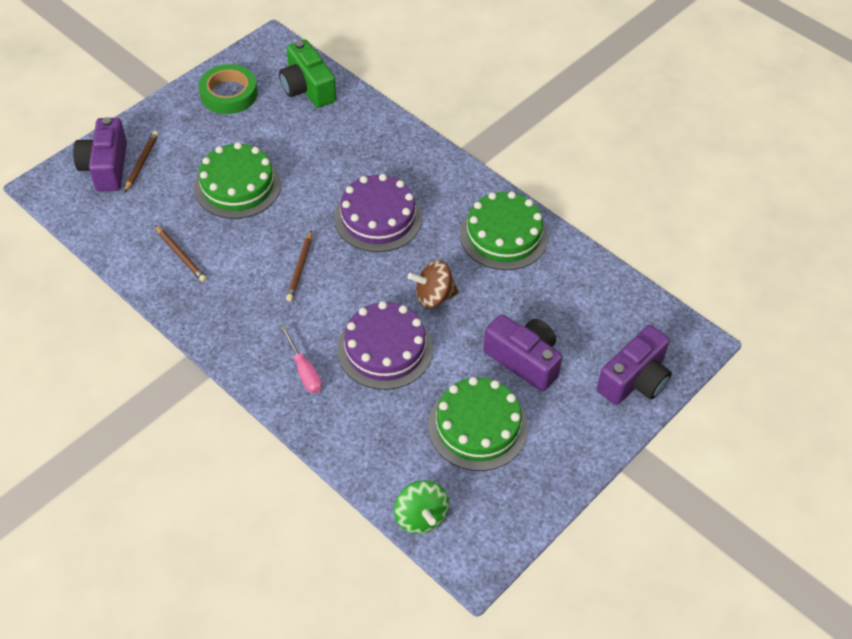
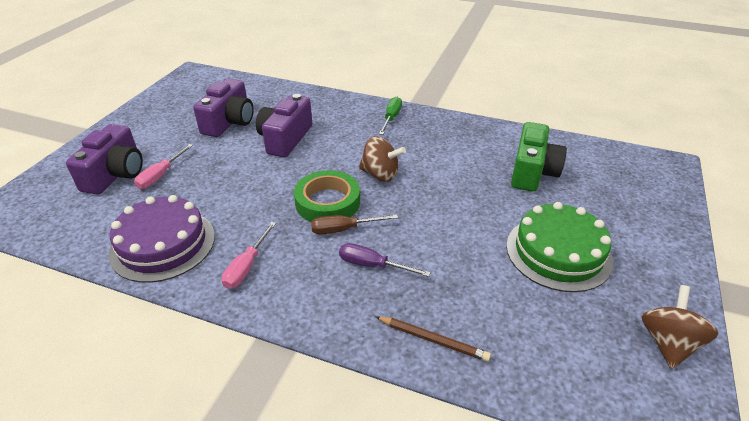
brown pencil: [124,131,159,193] [155,225,207,282] [286,230,312,301] = 3 -> [375,316,491,362] = 1
brown screwdriver: none = 0 -> [311,214,398,235] = 1
brown spinning top: [408,260,459,308] = 1 -> [359,136,406,182] [641,285,718,369] = 2
green cake: [194,142,281,219] [428,377,528,471] [460,191,548,270] = 3 -> [506,202,613,292] = 1
green screwdriver: none = 0 -> [379,97,402,135] = 1
green spinning top: [394,480,449,534] = 1 -> none = 0
pink screwdriver: [280,326,322,393] = 1 -> [134,144,193,189] [222,222,276,289] = 2
purple cake: [334,174,422,252] [337,301,433,390] = 2 -> [109,195,215,283] = 1
purple screwdriver: none = 0 -> [339,243,431,277] = 1

